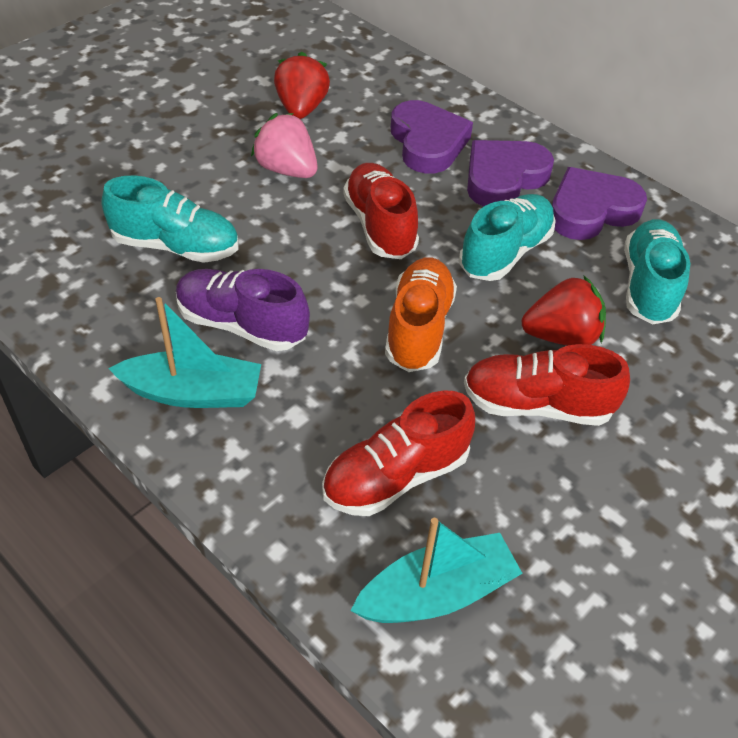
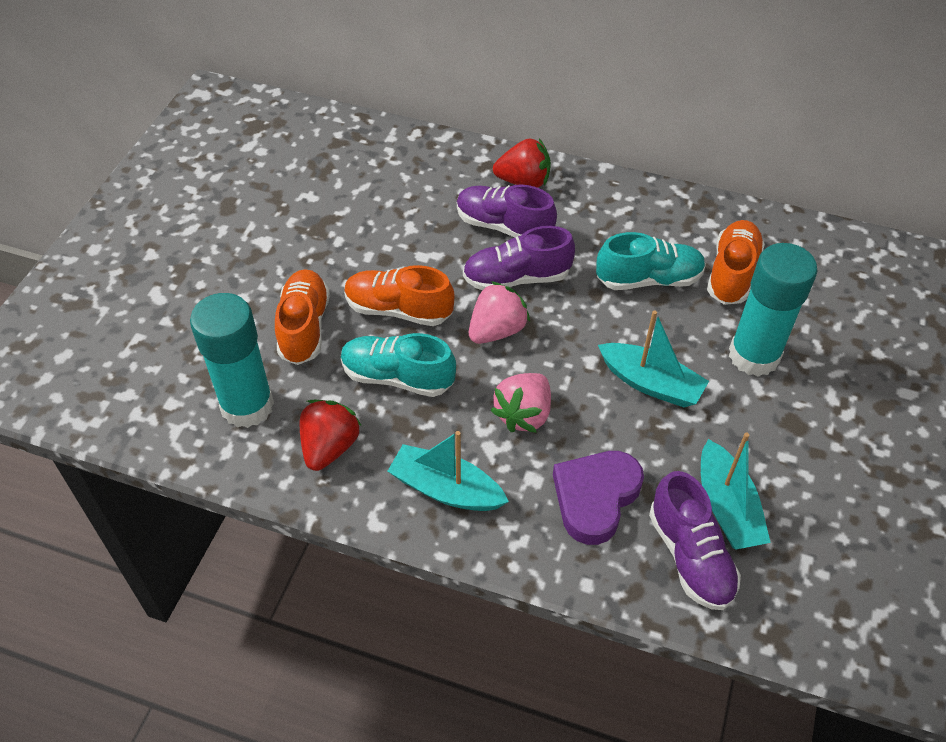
orange shoe: [385,257,457,372] = 1 -> [275,269,330,365] [344,265,455,326] [707,220,765,305] = 3
pink strawberry: [251,113,318,178] = 1 -> [469,281,530,344] [491,373,551,433] = 2
purple heart: [391,100,473,173] [467,140,554,207] [552,167,647,240] = 3 -> [553,451,644,545] = 1
purple shoe: [176,269,310,351] = 1 -> [457,185,557,238] [463,226,575,290] [649,471,741,610] = 3
red shoe: [322,390,475,516] [343,163,419,259] [464,344,630,426] = 3 -> none = 0
turquoise boat: [108,297,261,408] [351,518,523,623] = 2 -> [388,431,509,511] [598,311,709,407] [701,433,771,549] = 3
turquoise glue stick: none = 0 -> [190,293,274,428] [729,243,817,377] = 2
turquoise shoe: [102,176,239,263] [459,194,556,281] [624,219,690,325] = 3 -> [341,333,456,397] [596,232,706,290] = 2

